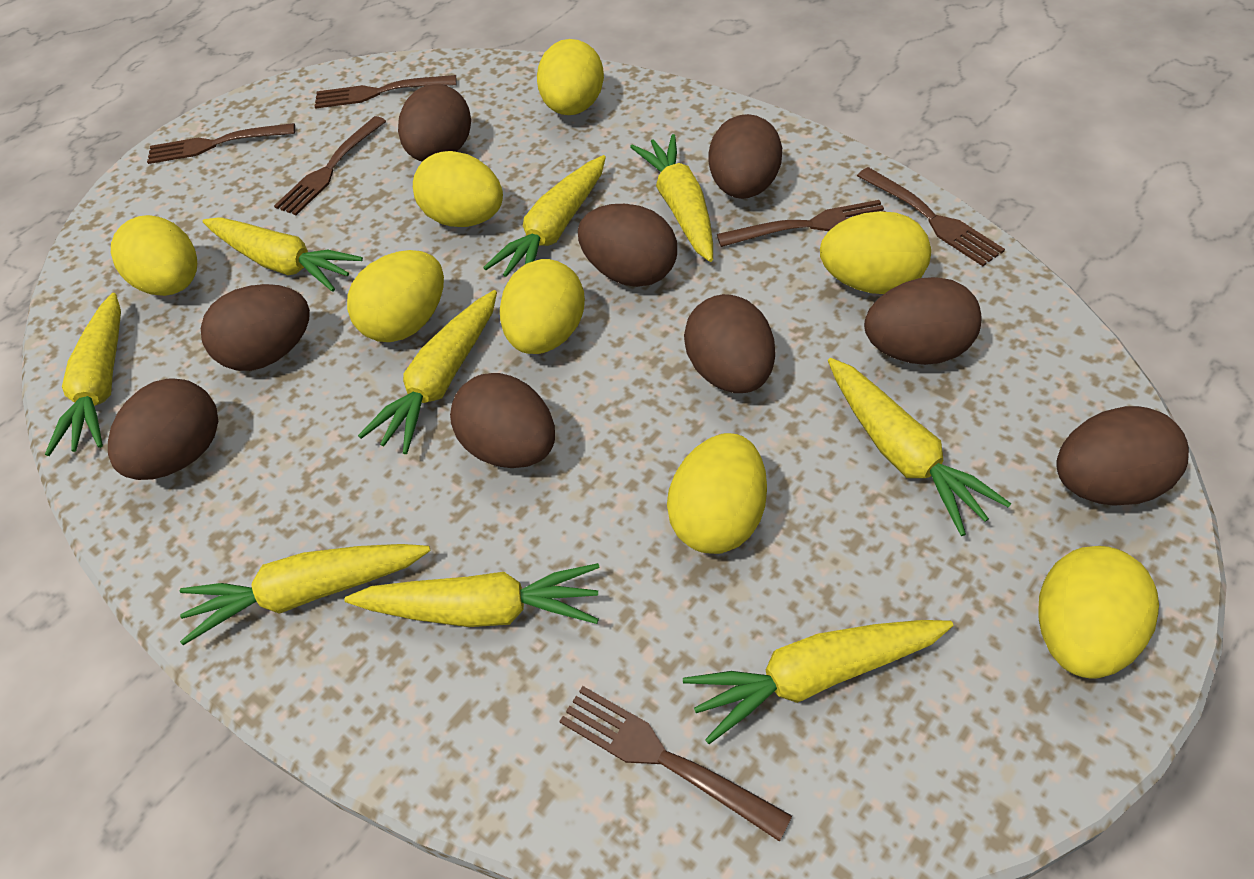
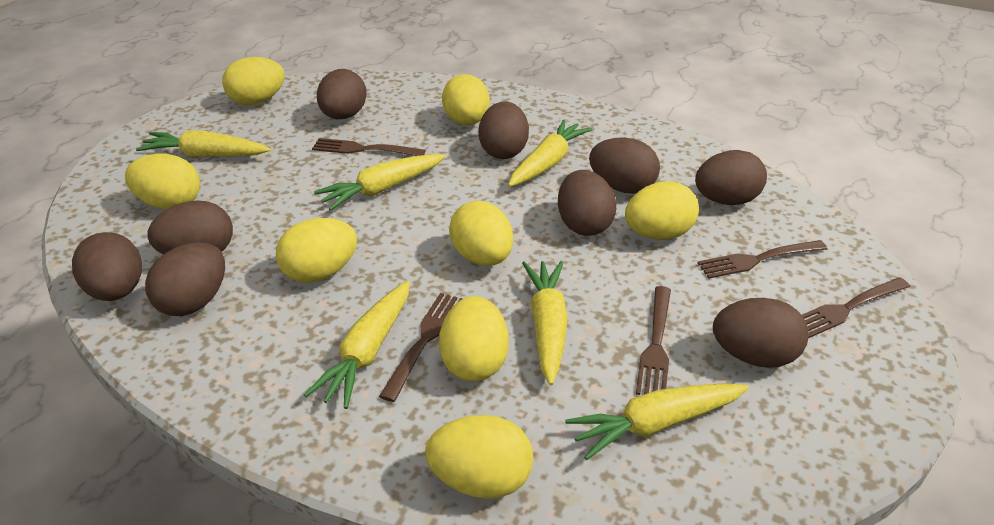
brown fork: [147,123,295,164] [274,116,386,215] [314,75,457,109] [559,686,792,842] [717,200,886,247] [857,167,1005,266] = 6 -> [312,138,426,156] [379,293,463,402] [636,286,671,395] [697,240,827,279] [802,277,910,338] = 5
yellow carrot: [45,293,121,456] [179,544,431,645] [203,217,363,292] [344,563,600,627] [358,290,497,454] [483,155,606,277] [630,134,713,262] [683,620,953,744] [828,358,1011,536] = 9 -> [136,130,271,157] [304,281,410,409] [314,154,445,211] [508,119,592,187] [522,261,568,385] [565,383,749,460] = 6

